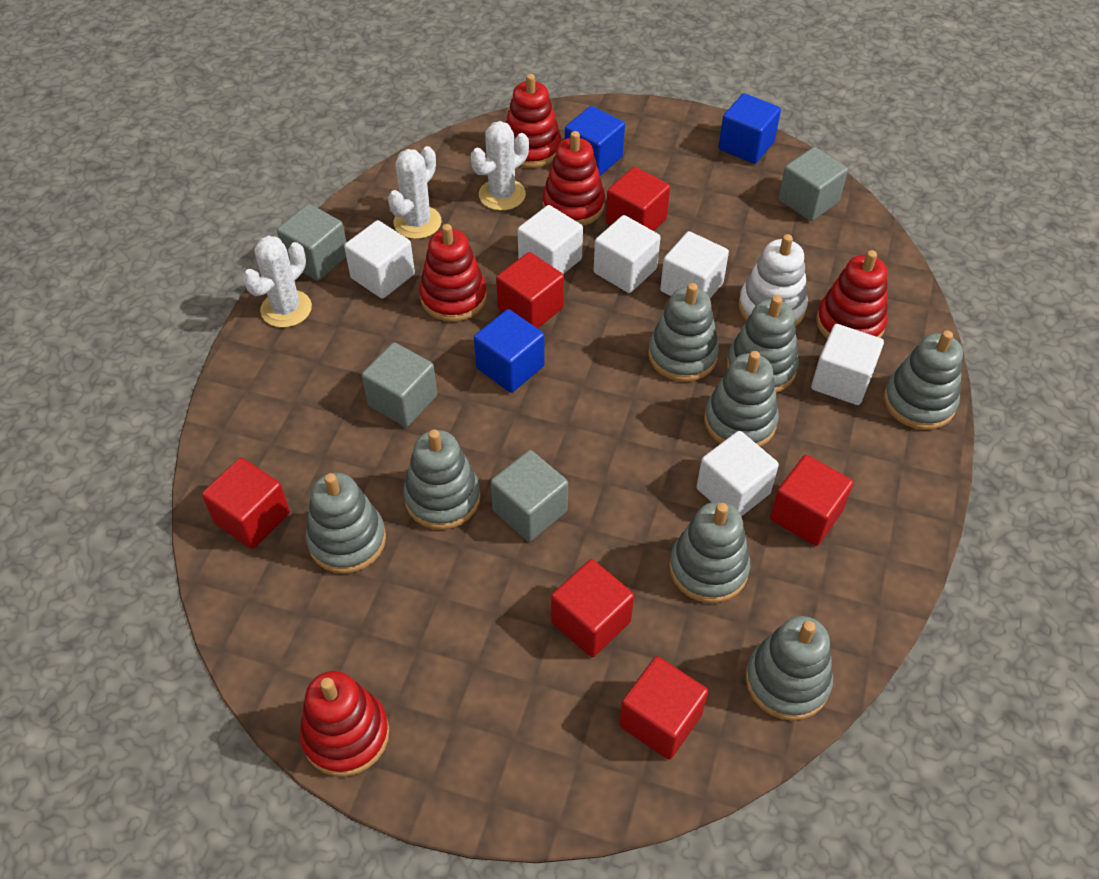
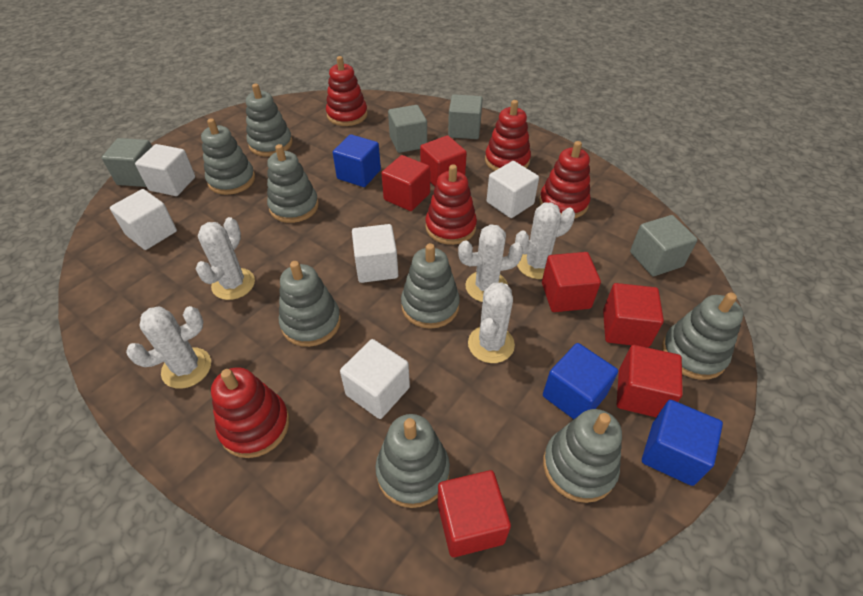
white cactus: [243,236,312,328] [388,146,442,239] [471,121,529,211] = 3 -> [126,306,211,389] [196,217,255,300] [458,224,523,302] [468,283,515,363] [515,202,575,279] = 5
white cube: [344,220,415,299] [518,205,583,274] [594,215,661,293] [660,231,729,298] [697,431,779,517] [811,324,884,405] = 6 -> [110,189,177,250] [135,144,195,196] [340,339,410,419] [352,224,398,283] [487,161,539,218] = 5
white stacking toy: [738,234,808,327] = 1 -> none = 0

